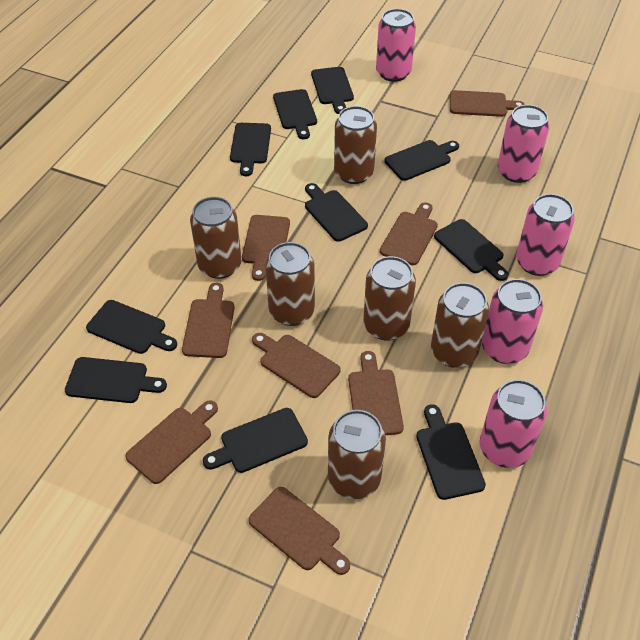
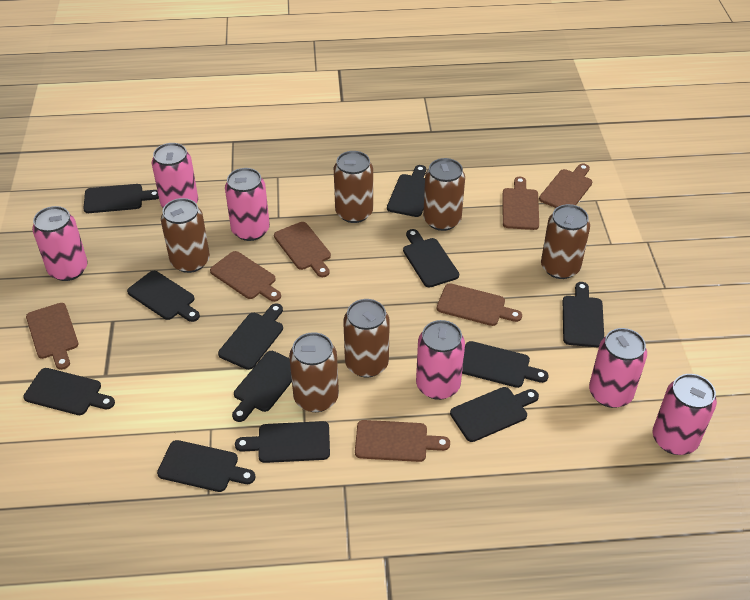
black cutting board: [65,357,167,403] [86,300,177,354] [203,408,308,473] [230,123,271,176] [273,89,317,139] [305,183,368,242] [311,67,354,114] [385,140,459,181] [416,404,486,500] [434,219,509,281] = 10 -> [23,368,115,415] [83,184,159,213] [127,271,200,322] [157,440,256,492] [218,303,283,370] [232,351,292,422] [235,421,330,463] [387,165,426,217] [403,229,459,288] [450,387,539,442] [462,341,549,388] [563,282,604,348] = 12
brown cutting board: [125,400,218,484] [182,283,235,358] [242,215,290,281] [248,487,350,575] [252,333,341,398] [348,351,404,435] [380,202,438,265] [450,90,525,117] = 8 -> [26,303,79,370] [210,251,281,302] [274,222,331,277] [355,420,450,462] [437,283,522,326] [503,177,539,230] [539,164,592,208] = 7
pink can: [376,9,416,82] [480,380,547,468] [482,279,543,364] [498,105,549,183] [516,194,575,276] = 5 -> [32,206,88,281] [152,143,198,208] [225,168,270,241] [416,320,465,400] [589,328,647,408] [653,374,717,455] = 6

